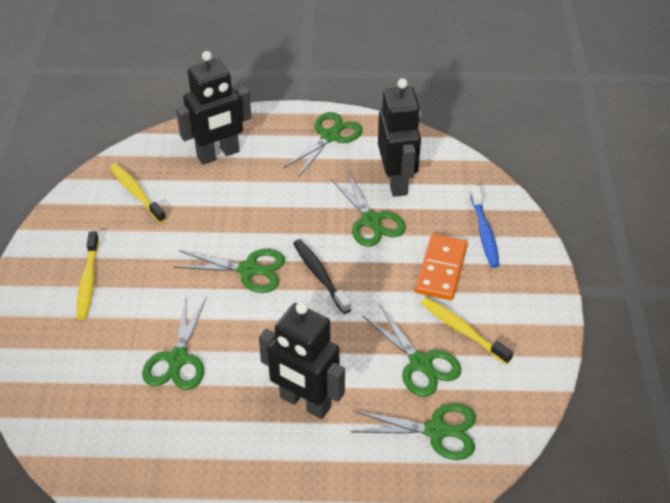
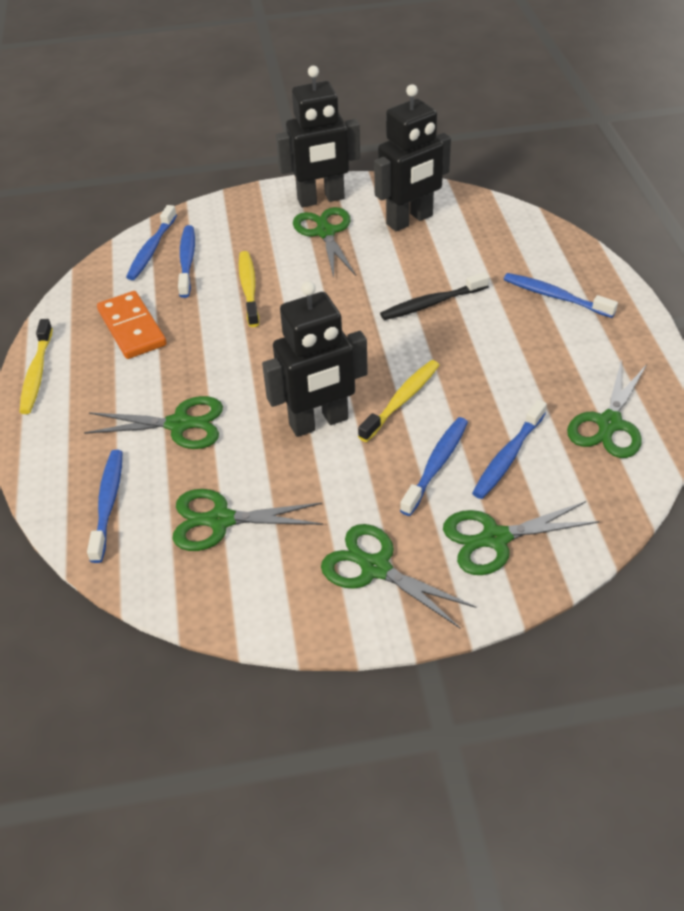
blue toothbrush: [470,186,500,268] = 1 -> [87,450,122,563] [126,205,177,280] [178,225,195,298] [400,417,468,516] [472,400,547,499] [504,273,618,318] = 6

